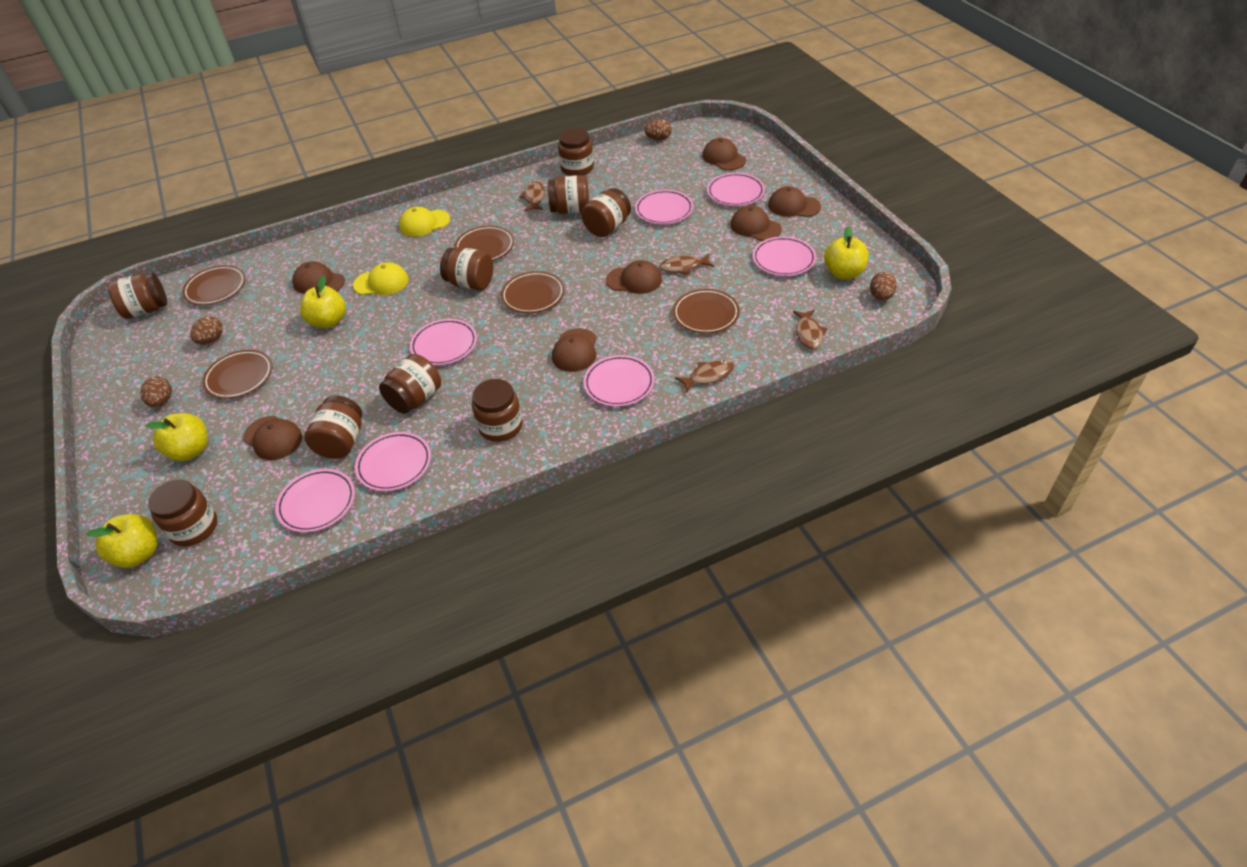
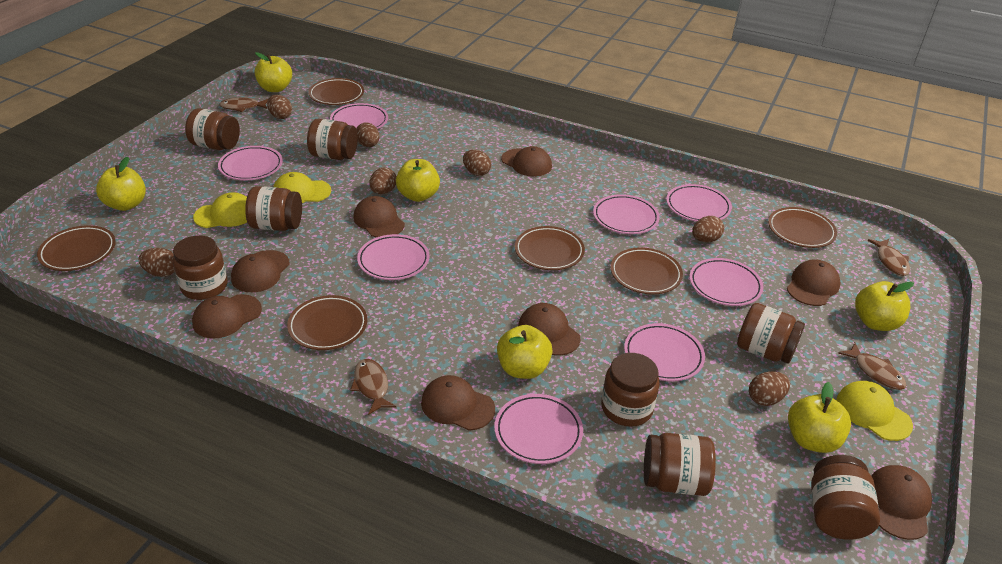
brown cap: [243,416,302,460] [292,262,345,294] [552,328,597,372] [606,260,662,294] [703,138,746,170] [731,206,782,241] [768,186,821,217] = 7 -> [192,294,262,338] [231,250,290,293] [353,196,405,238] [421,375,495,431] [501,146,552,177] [518,303,581,356] [787,260,840,306] [871,465,932,540] = 8
brown egg: [141,376,172,407] [190,316,223,344] [645,119,672,141] [870,272,897,301] = 4 -> [139,248,175,277] [267,95,292,119] [356,122,379,147] [369,167,396,194] [463,150,491,176] [692,216,724,242] [749,371,790,406] = 7
brown jar: [108,273,167,319] [148,479,217,546] [304,396,362,459] [379,354,441,414] [440,247,493,290] [472,379,523,442] [548,175,589,214] [558,128,594,176] [581,188,631,237] = 9 -> [173,235,228,300] [185,108,240,150] [245,186,302,231] [307,118,358,160] [601,353,660,427] [644,433,716,496] [737,303,805,364] [811,455,880,540] = 8
brown plate: [182,265,246,305] [202,350,272,399] [454,225,514,261] [501,271,565,313] [673,289,740,334] = 5 -> [37,225,116,271] [287,295,367,350] [308,78,364,105] [515,226,585,270] [610,247,683,294] [768,207,837,248] = 6
pink plate: [275,469,355,533] [355,432,431,491] [410,319,477,366] [583,355,655,407] [635,190,693,224] [707,173,765,206] [753,236,816,276] = 7 -> [218,146,283,180] [330,103,388,129] [357,234,430,280] [494,394,583,464] [593,194,660,234] [624,323,705,381] [666,184,732,222] [690,258,764,306] = 8
yellow apple: [86,514,158,568] [145,413,208,461] [300,276,346,328] [824,226,869,279] = 4 -> [96,157,146,211] [255,52,292,92] [396,159,440,202] [497,325,553,379] [788,382,851,453] [855,281,914,331] = 6
yellow cap: [353,262,409,295] [399,207,450,237] = 2 -> [193,192,247,228] [273,172,331,203] [836,381,913,441] = 3

